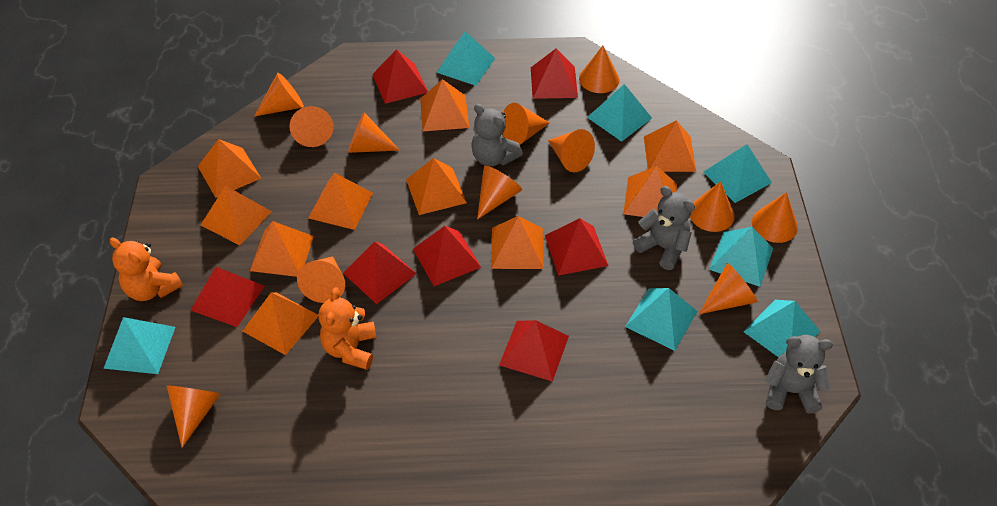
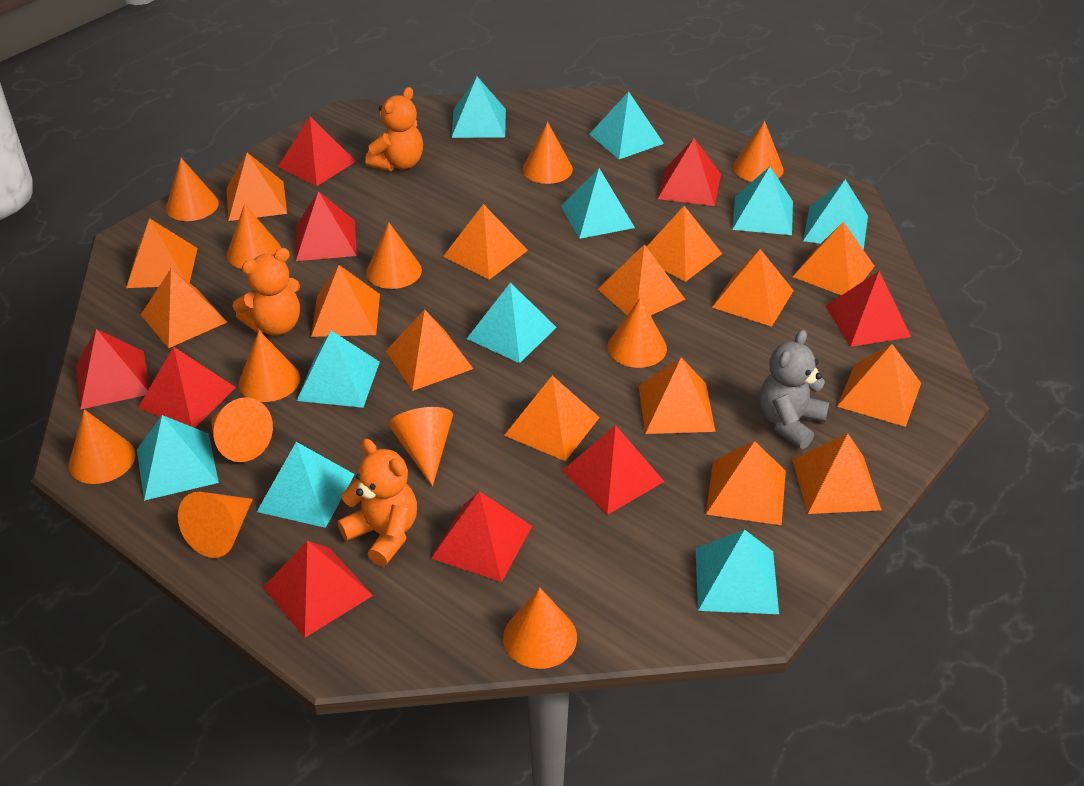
grey teddy bear: [471,104,523,167] [633,186,695,270] [765,335,833,414] = 3 -> [759,330,829,449] = 1
orange pyramid: [198,139,262,198] [201,186,272,245] [243,292,319,355] [250,221,314,277] [308,173,373,230] [406,158,467,215] [420,79,469,131] [491,216,544,269] [623,166,677,217] [644,120,696,172] = 10 -> [126,218,198,288] [141,269,227,348] [226,153,287,221] [311,265,380,337] [386,309,473,391] [443,204,528,280] [504,375,600,461] [598,244,686,315] [639,357,715,434] [647,206,722,282] [706,441,786,525] [712,249,794,327] [792,433,882,514] [793,222,875,295] [837,344,921,427] = 15
orange teddy bear: [110,238,183,301] [319,287,376,370] = 2 -> [233,248,300,336] [337,439,417,566] [365,87,423,171] = 3
red pyramid: [190,267,264,327] [343,242,417,304] [372,49,428,104] [413,226,482,286] [499,320,569,382] [531,49,578,99] [545,218,608,276] = 7 -> [76,329,150,410] [138,347,236,428] [263,541,373,638] [278,117,356,186] [296,191,357,261] [431,491,532,582] [562,425,664,515] [658,138,721,206] [826,271,911,347] = 9
turquoise pyramid: [103,317,176,374] [436,31,495,86] [587,84,652,142] [625,288,698,351] [703,144,772,203] [709,227,774,287] [743,300,820,357] = 7 -> [137,415,219,501] [257,442,355,528] [297,331,380,408] [451,77,506,138] [467,283,557,363] [561,168,635,239] [589,91,664,159] [696,530,779,614] [732,167,793,235] [803,179,868,250] = 10

